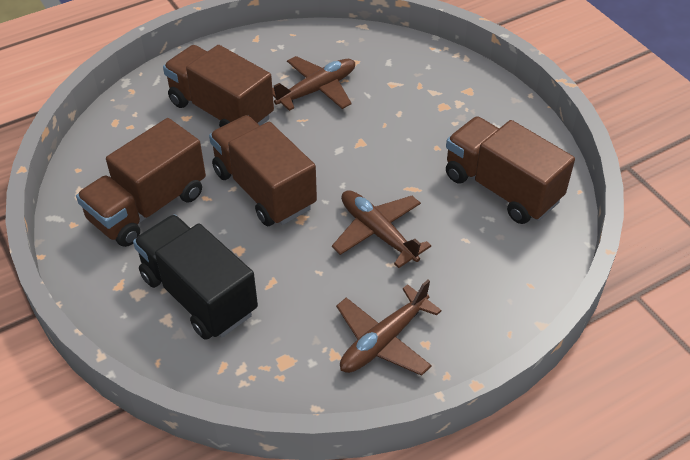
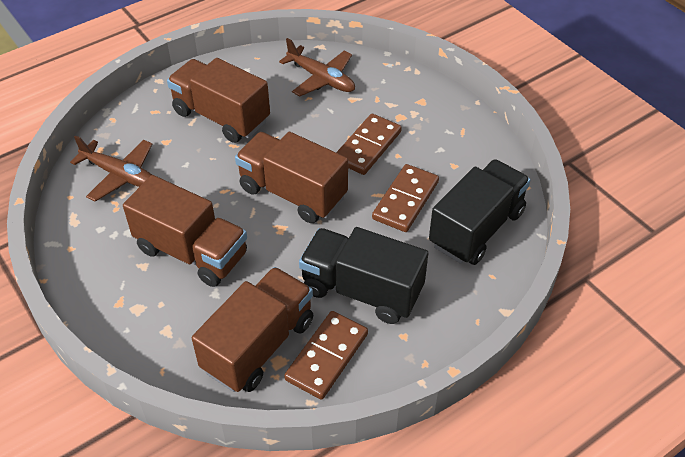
black truck: [133,215,258,340] = 1 -> [299,227,428,324] [429,159,531,265] = 2
brown domino: none = 0 -> [284,311,368,400] [336,114,402,175] [372,164,439,232] = 3
brown plane: [272,56,355,111] [332,190,431,268] [336,280,442,376] = 3 -> [70,135,152,202] [279,38,355,97] = 2

